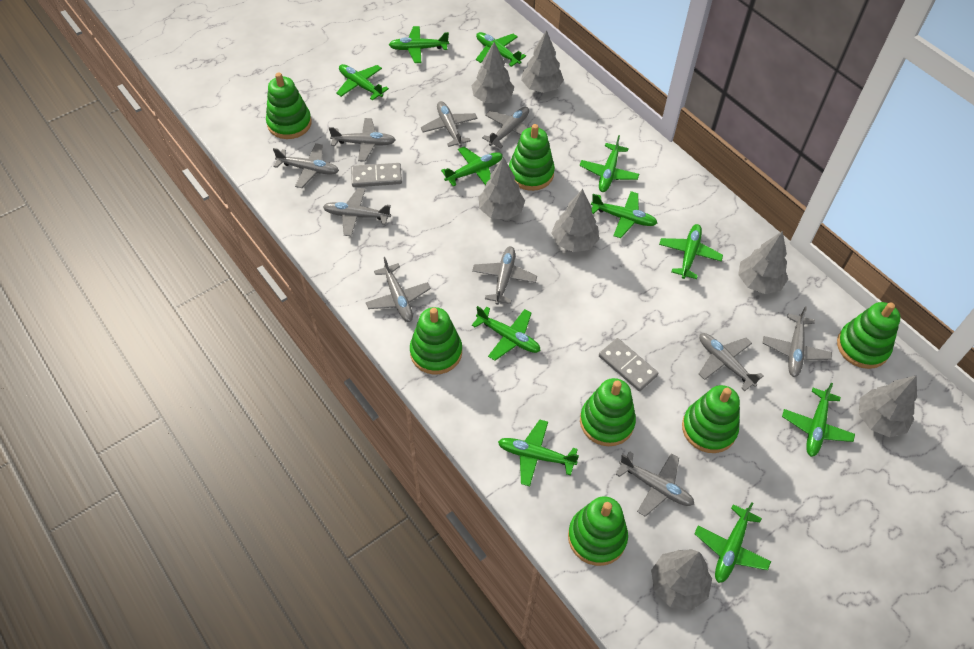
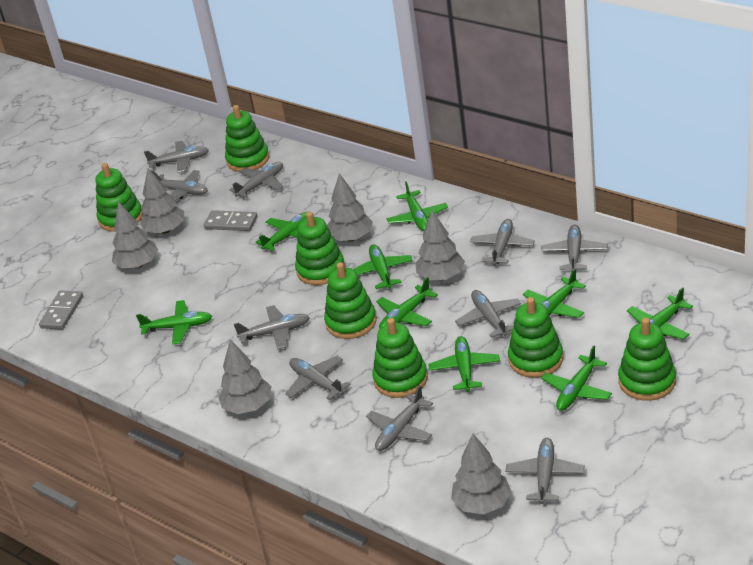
green plane: [336,64,389,101] [389,26,449,63] [441,147,503,186] [472,306,541,361] [476,32,526,67] [498,420,579,486] [580,135,639,192] [591,191,657,238] [659,224,723,279] [694,502,771,583] [782,383,855,457] = 11 -> [136,300,212,345] [255,212,307,251] [353,244,413,289] [376,277,438,329] [386,181,448,231] [428,336,500,392] [523,268,586,318] [541,345,612,411] [627,287,693,339] = 9
grey tree: [471,42,514,103] [479,157,525,220] [521,30,564,93] [551,189,599,252] [651,549,712,610] [738,231,788,294] [859,375,917,437] = 7 -> [112,202,158,268] [140,168,184,234] [218,339,271,414] [327,173,373,241] [415,210,465,280] [451,434,511,514] = 6

